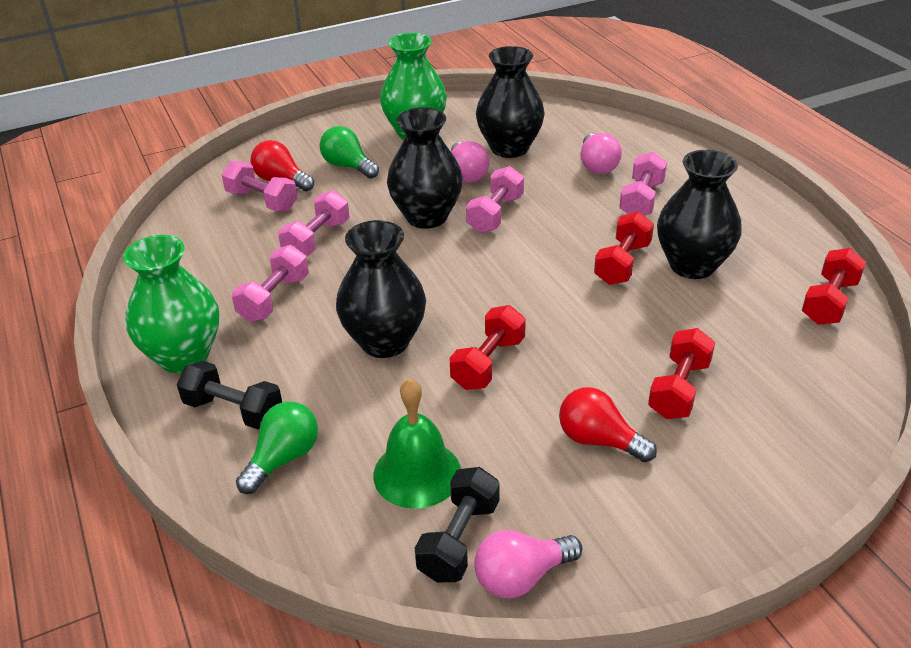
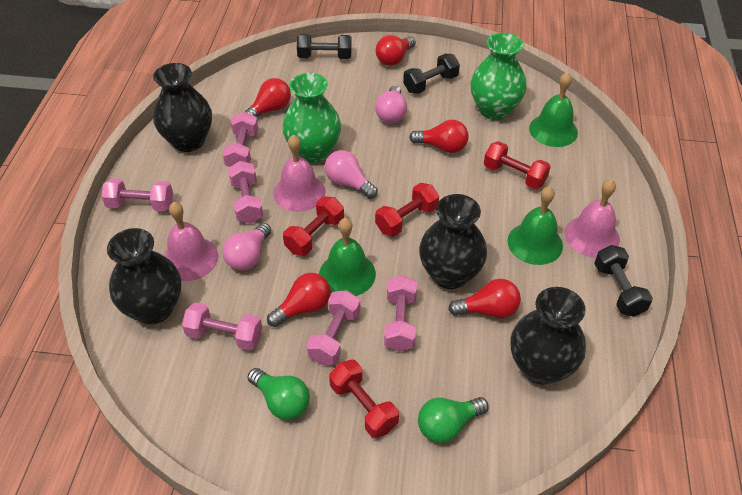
black dumbbell: [177,361,282,429] [415,467,500,582] = 2 -> [297,34,352,59] [403,54,460,94] [594,245,653,316] = 3
green bell: [373,378,461,509] = 1 -> [319,218,376,296] [508,186,563,265] [529,72,578,147] = 3
pink bell: none = 0 -> [164,202,218,281] [273,134,325,212] [564,179,620,258] = 3
pink dumbbell: [222,161,298,211] [232,245,309,322] [278,190,350,257] [466,166,524,233] [619,152,667,216] = 5 -> [101,178,173,211] [182,302,262,351] [222,111,258,167] [228,161,263,224] [307,290,360,365] [384,275,417,352] = 6
red light bulb: [251,140,314,191] [559,387,657,462] = 2 -> [245,78,291,117] [267,273,331,327] [376,35,416,66] [409,120,469,153] [448,279,521,318] = 5

